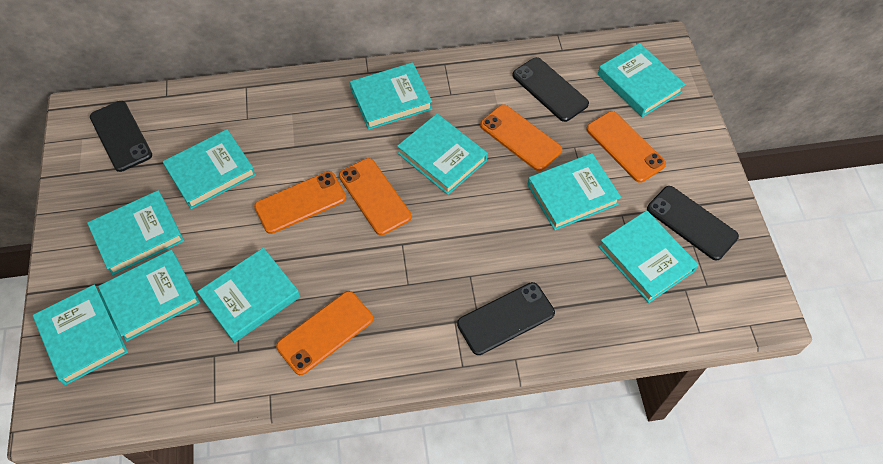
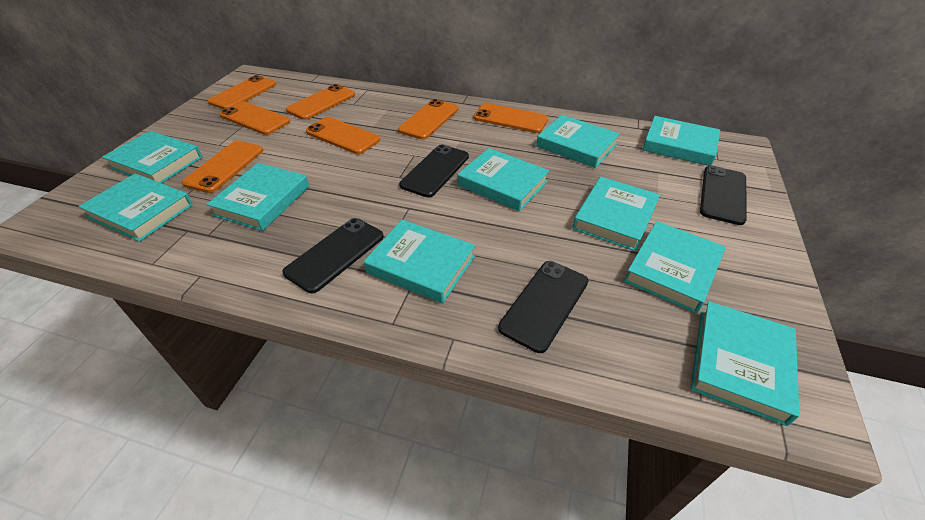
orange phone: [254,171,346,234] [276,291,373,375] [339,158,412,235] [480,104,562,171] [586,111,666,183] = 5 -> [182,141,263,193] [208,75,276,109] [219,101,290,135] [286,84,355,120] [306,117,380,154] [398,99,458,140] [474,103,548,133] = 7

